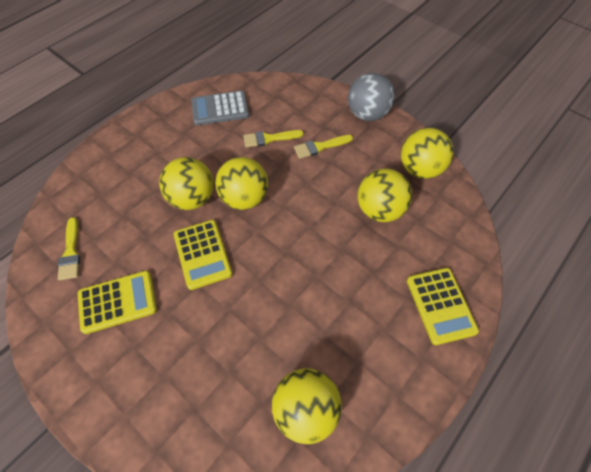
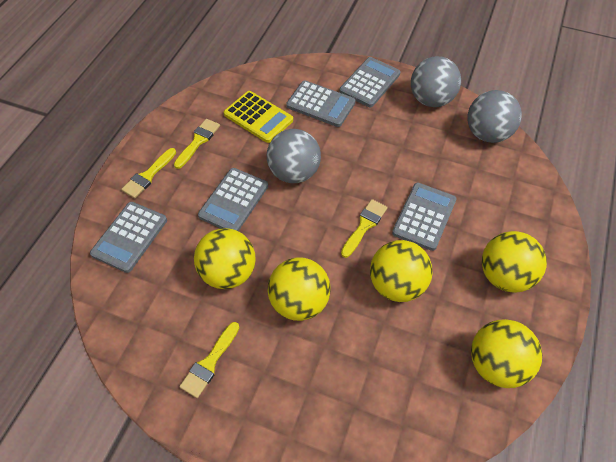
grey ball: [348,73,395,121] = 1 -> [267,129,321,183] [411,56,461,107] [467,90,522,143] = 3
grey calculator: [191,91,249,125] = 1 -> [90,202,167,273] [198,168,268,231] [286,80,356,127] [339,57,400,107] [392,183,457,251] = 5
yellow brush: [58,217,80,281] [243,130,304,148] [294,135,353,159] = 3 -> [121,148,176,198] [174,119,220,169] [179,322,240,398] [341,199,388,258] = 4
yellow calculator: [78,270,157,334] [173,220,232,290] [407,268,479,345] = 3 -> [224,91,293,143] = 1

